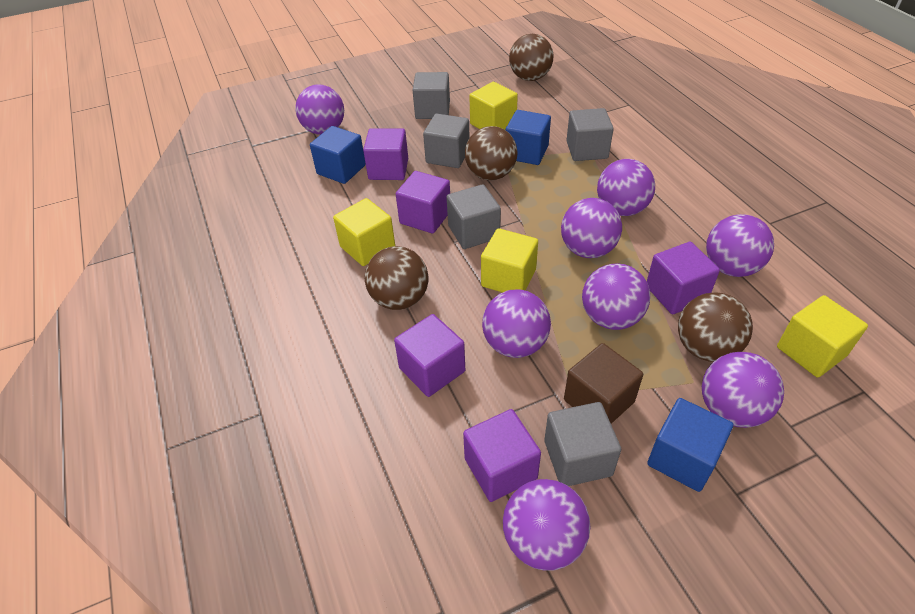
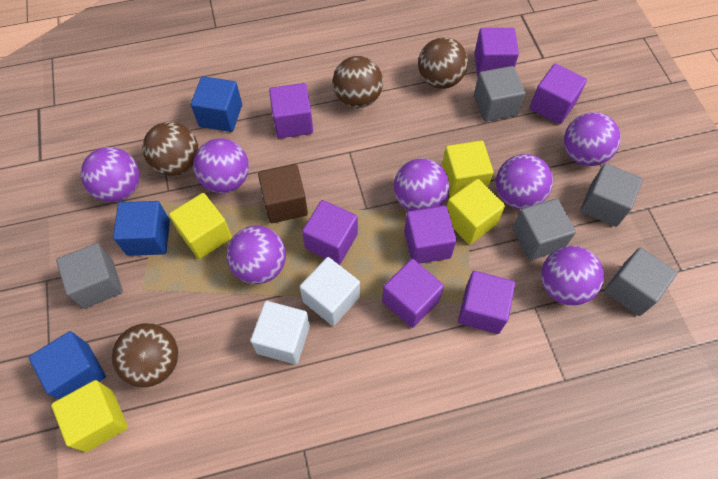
purple ball: [295,85,344,135] [482,289,551,358] [503,479,590,571] [561,198,622,258] [582,263,650,330] [597,159,655,216] [702,352,784,428] [706,214,774,277] = 8 -> [81,147,140,202] [193,138,249,193] [227,226,286,284] [394,158,449,211] [496,154,553,209] [541,246,604,306] [564,112,621,166] = 7
purple cube: [363,128,408,180] [394,314,465,397] [396,171,450,234] [463,409,541,502] [647,242,720,314] = 5 -> [269,83,313,138] [302,200,358,265] [382,259,444,328] [404,206,457,264] [458,271,515,334] [474,28,519,77] [530,64,587,124] = 7
white cube: none = 0 -> [250,301,310,364] [300,257,360,326] = 2

